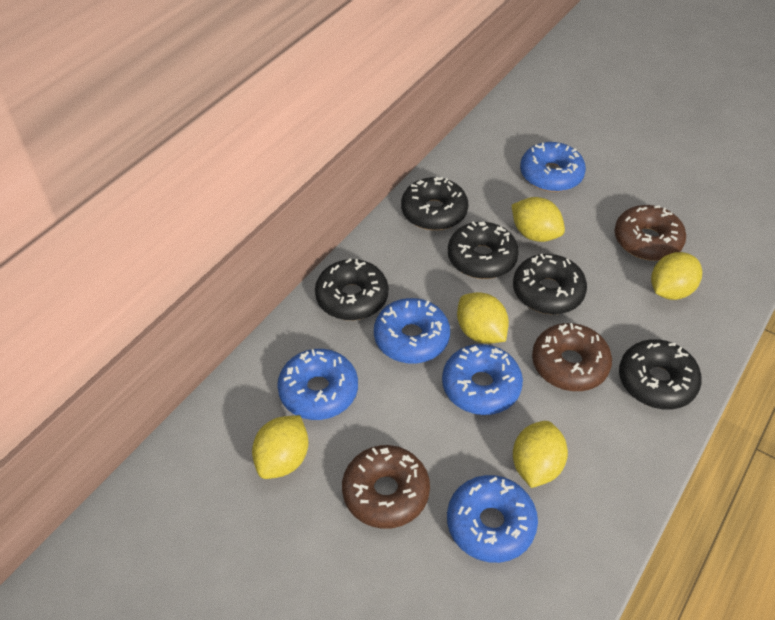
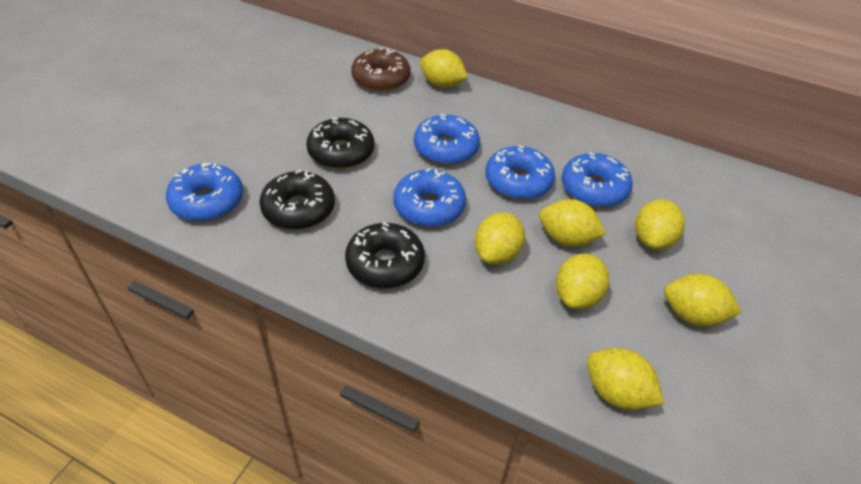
black donut: [315,258,389,320] [401,177,468,230] [448,221,519,279] [513,254,587,314] [619,339,702,410] = 5 -> [259,170,335,230] [306,118,374,169] [345,222,425,288] = 3
brown donut: [342,445,430,529] [532,323,612,391] [614,205,686,261] = 3 -> [351,48,411,92] = 1
yellow lemon: [252,415,308,479] [457,292,509,344] [512,197,565,242] [513,421,568,488] [651,252,702,300] = 5 -> [420,49,468,88] [475,212,525,265] [539,199,606,247] [556,253,609,309] [587,348,664,410] [635,199,685,250] [664,274,741,327] = 7

